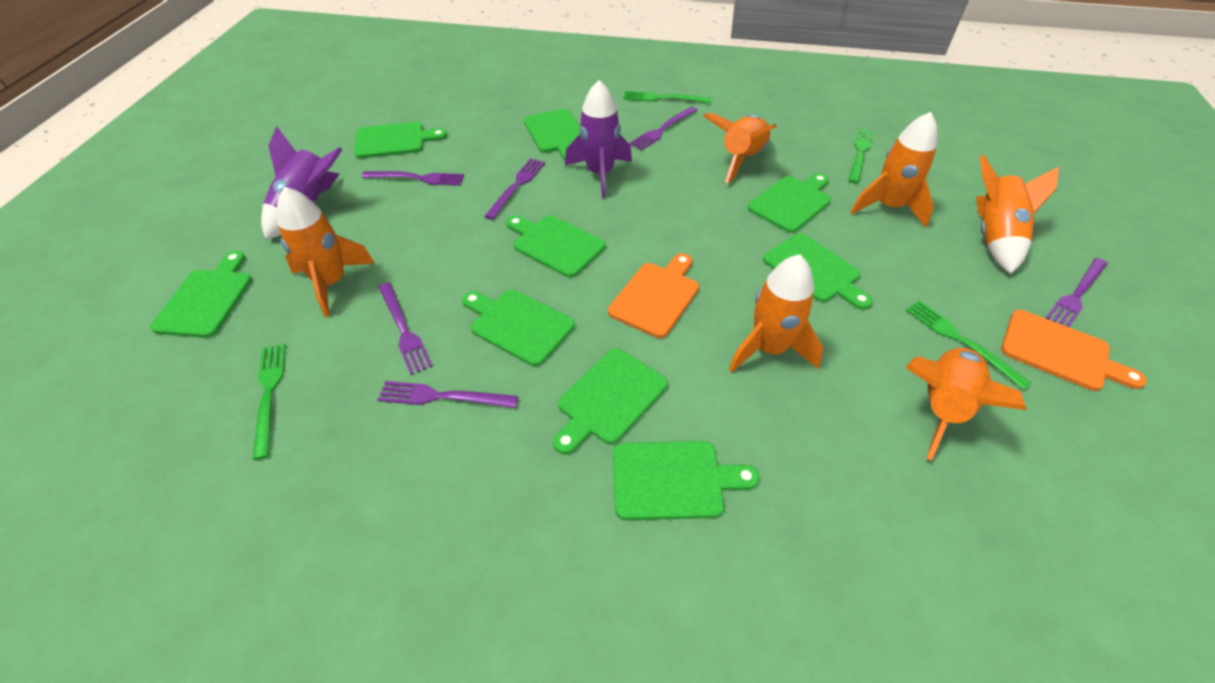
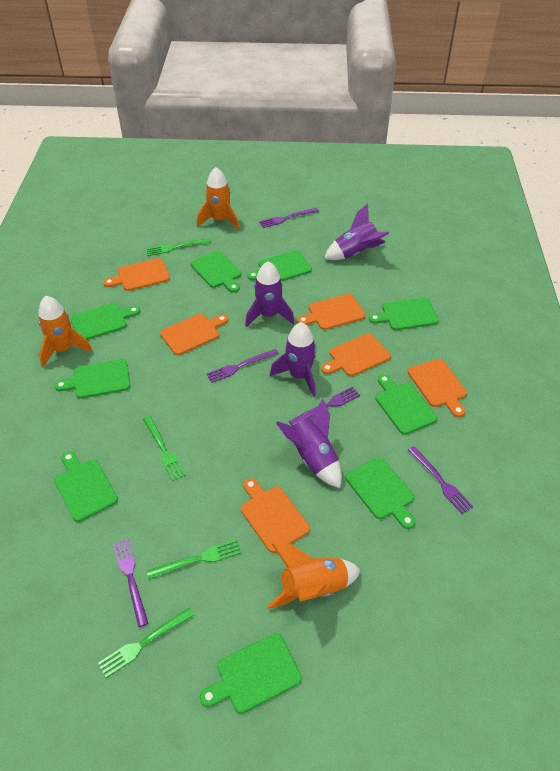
orange cutting board: [608,253,699,338] [1001,310,1147,391] = 2 -> [103,258,170,291] [160,314,228,355] [241,478,310,553] [297,294,365,330] [321,333,391,376] [408,359,467,417] = 6
orange rocket: [277,187,375,317] [703,113,777,183] [729,254,823,373] [851,112,937,227] [905,348,1026,461] [976,155,1059,274] = 6 -> [38,296,92,367] [197,167,239,230] [267,544,361,609] = 3
purple fork: [361,171,464,186] [378,381,518,408] [379,282,432,375] [484,158,545,220] [629,107,698,150] [1046,258,1108,327] = 6 -> [113,539,149,627] [207,349,279,383] [259,208,319,228] [289,386,360,426] [408,446,473,514] = 5
purple rocket: [261,126,343,240] [565,80,632,198] = 2 -> [245,261,294,327] [270,322,316,397] [276,399,342,488] [324,204,389,260] = 4

